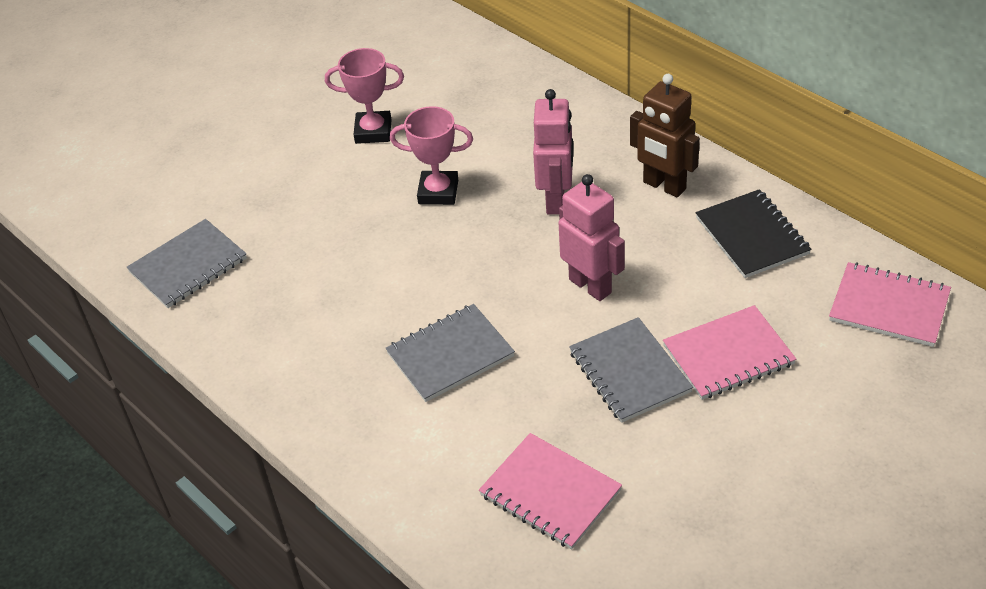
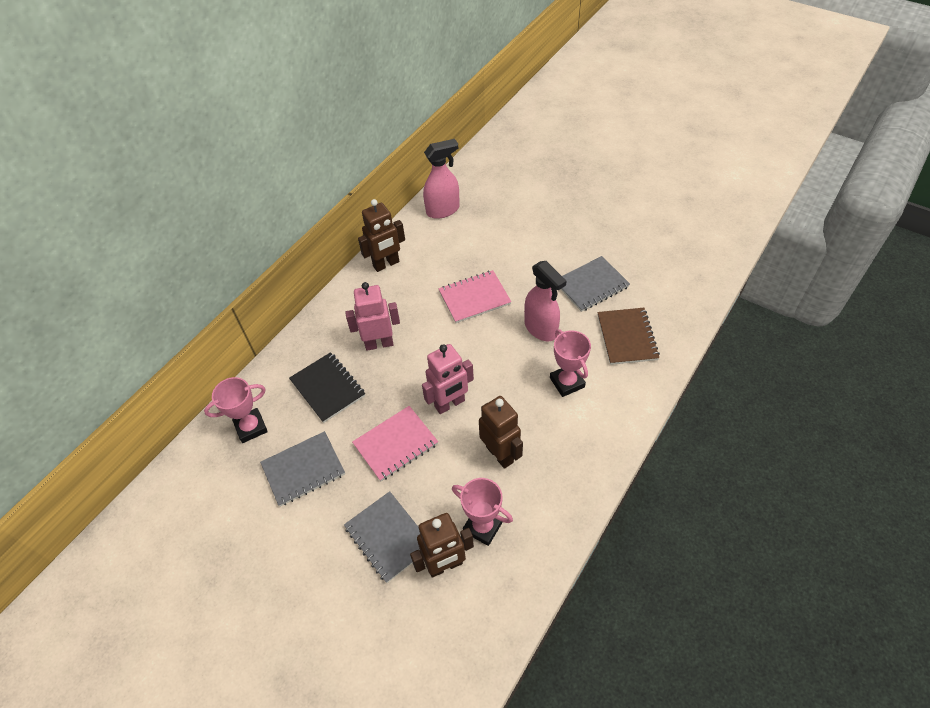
brown notebook: none = 0 -> [598,308,660,365] = 1
brown robot: [630,74,700,197] = 1 -> [358,199,405,272] [410,513,474,578] [479,396,523,469] = 3
pink notebook: [479,433,622,549] [663,305,796,400] [829,262,951,347] = 3 -> [352,406,438,481] [439,270,511,323] = 2
pink spray bottle: none = 0 -> [423,139,460,219] [524,261,567,342] = 2
pink trophy: [325,48,404,144] [390,106,473,205] = 2 -> [204,377,268,443] [452,478,513,546] [550,329,591,397] = 3

